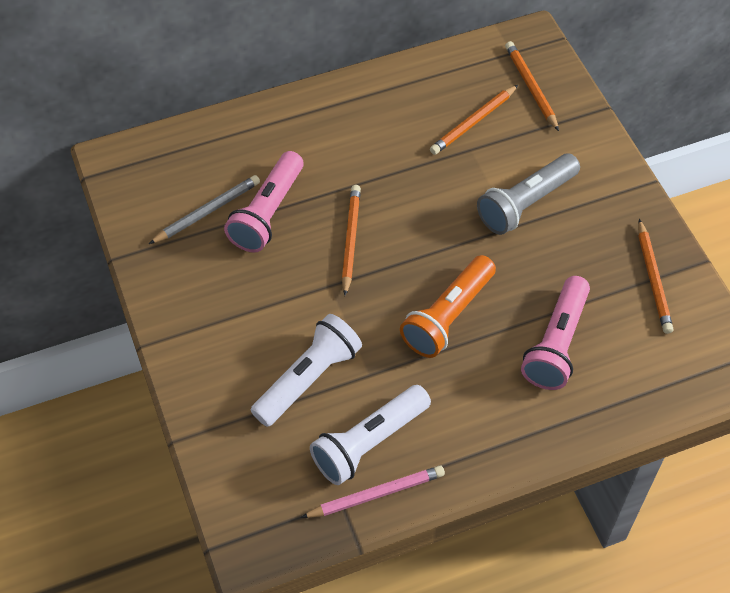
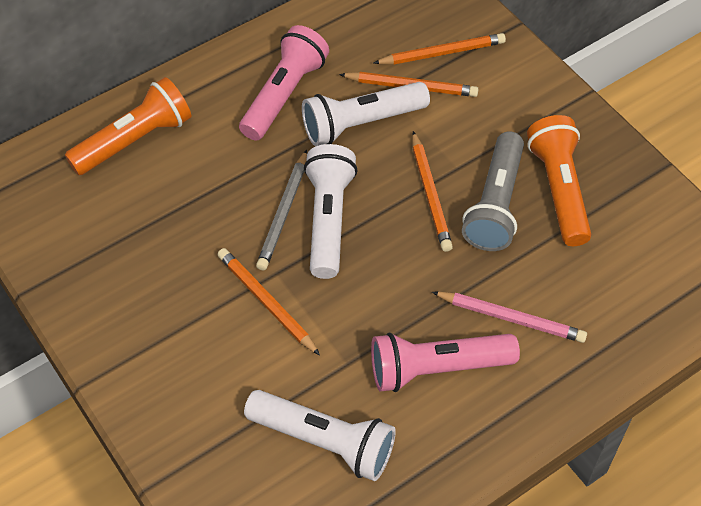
orange flashlight: [400,255,496,358] = 1 -> [65,77,191,175] [527,115,591,246] = 2
white flashlight: [251,314,362,427] [310,385,431,485] = 2 -> [244,390,396,481] [302,82,430,146] [304,144,358,279] = 3

